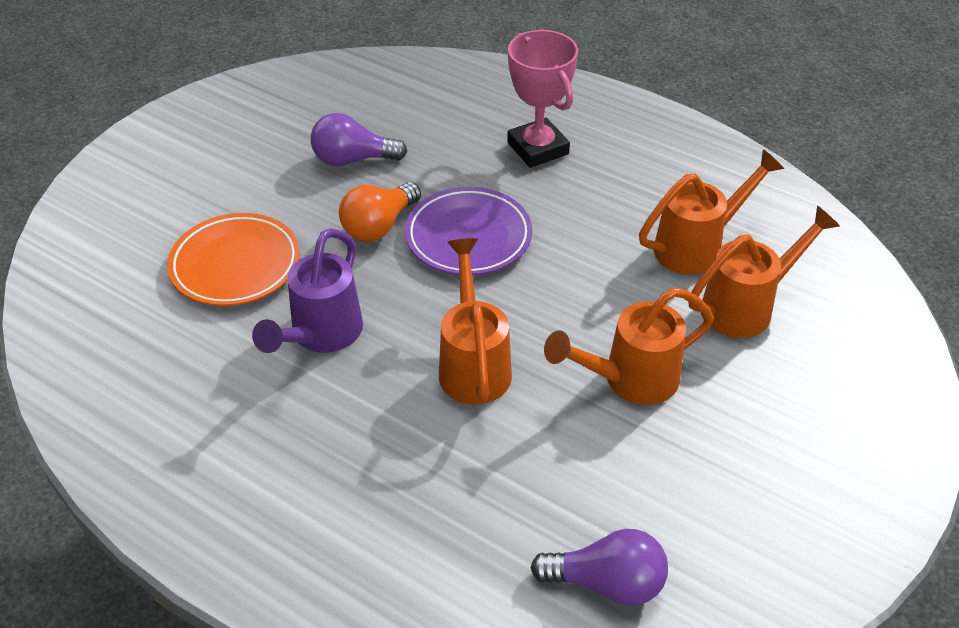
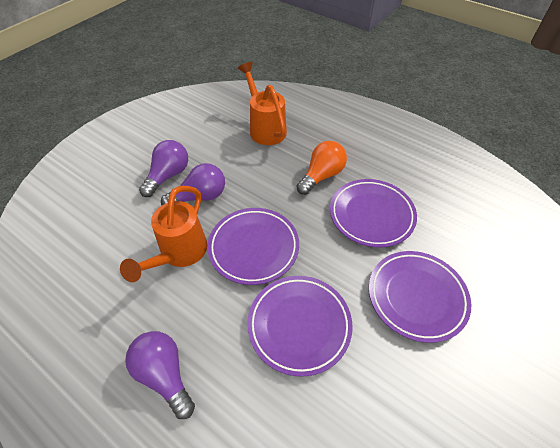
orange plate: [167,213,300,306] = 1 -> none = 0
orange watering can: [439,238,512,405] [544,287,714,405] [639,149,784,275] [689,206,840,338] = 4 -> [120,186,207,282] [238,62,287,145] = 2
pink trophy: [507,30,578,168] = 1 -> none = 0
purple light bulb: [311,113,407,166] [531,529,668,606] = 2 -> [125,331,195,419] [139,140,188,197] [161,163,225,205] = 3
purple plate: [405,187,532,275] = 1 -> [207,208,299,285] [247,276,353,377] [330,179,417,248] [369,251,471,343] = 4
purple watering can: [252,228,363,353] = 1 -> none = 0

